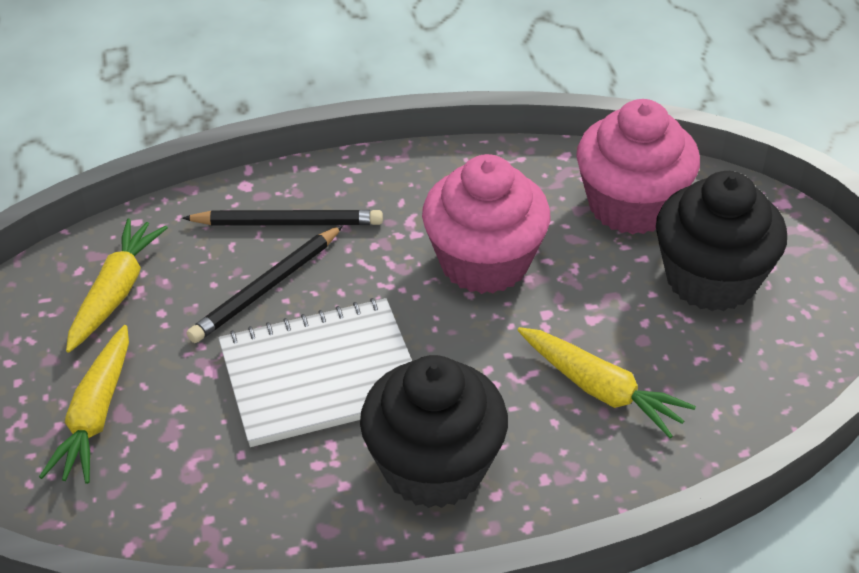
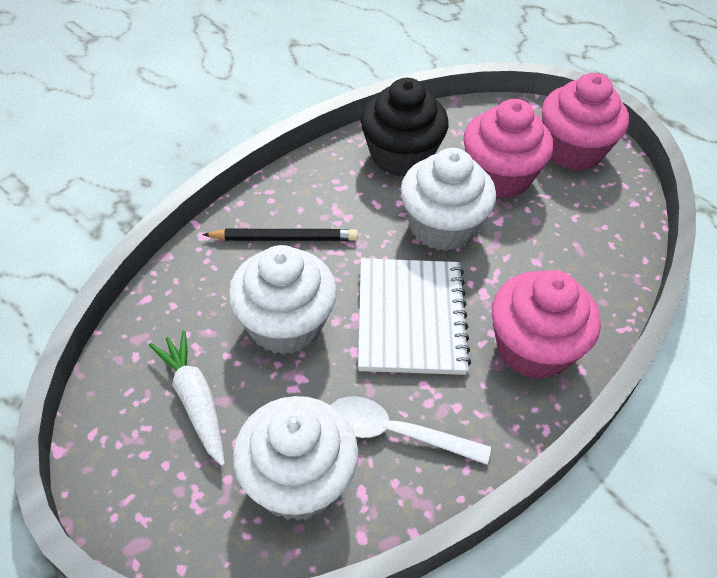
black cupcake: [360,355,508,508] [656,171,787,311] = 2 -> [361,78,448,177] = 1
black pencil: [182,210,383,226] [186,225,343,343] = 2 -> [202,229,358,241] = 1
pink cupcake: [422,154,550,294] [576,99,700,235] = 2 -> [464,99,554,199] [492,270,601,379] [542,73,629,171] = 3
white carrot: none = 0 -> [149,330,225,466] = 1
white cupcake: none = 0 -> [229,245,337,355] [233,396,358,521] [401,148,496,251] = 3
white spoon: none = 0 -> [331,396,491,465] = 1
yellow carrot: [39,325,129,484] [66,218,168,353] [517,327,696,438] = 3 -> none = 0

